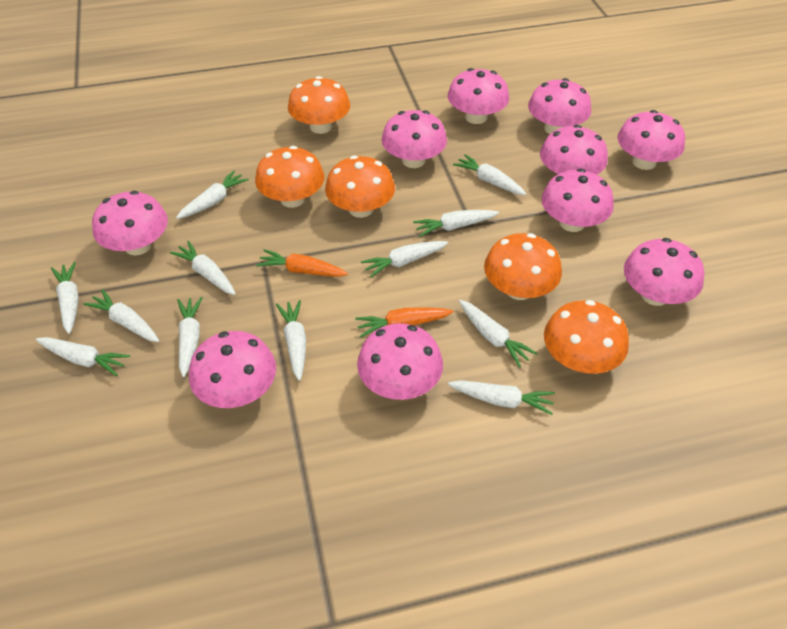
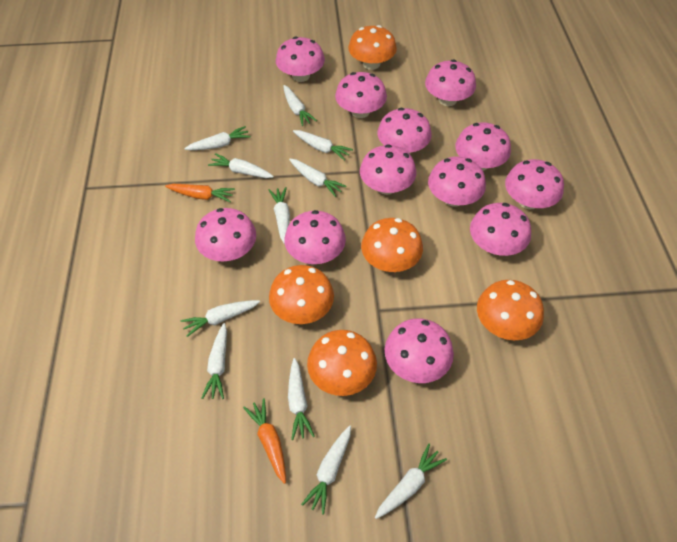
pink mushroom: [92,191,168,255] [189,331,276,408] [357,323,443,400] [382,110,447,168] [448,68,509,124] [528,78,591,134] [540,125,608,175] [541,169,614,232] [617,110,685,170] [624,238,704,306] = 10 -> [195,208,256,262] [276,36,325,82] [284,210,346,264] [335,72,387,118] [360,144,416,195] [377,108,432,154] [385,318,454,383] [425,60,476,106] [428,157,486,207] [455,122,511,171] [470,203,531,256] [505,159,564,209] = 12
white carrot: [36,337,130,376] [51,262,78,334] [83,289,159,342] [170,241,236,295] [176,170,249,219] [177,297,203,377] [276,300,306,381] [361,241,448,278] [413,210,499,237] [448,380,555,415] [453,154,526,195] [459,300,538,368] = 12 -> [181,300,260,337] [184,126,251,150] [202,323,227,399] [208,153,274,178] [269,187,290,244] [283,85,317,126] [288,358,315,440] [289,159,347,197] [293,130,353,161] [301,425,351,515] [375,444,447,519] = 11

